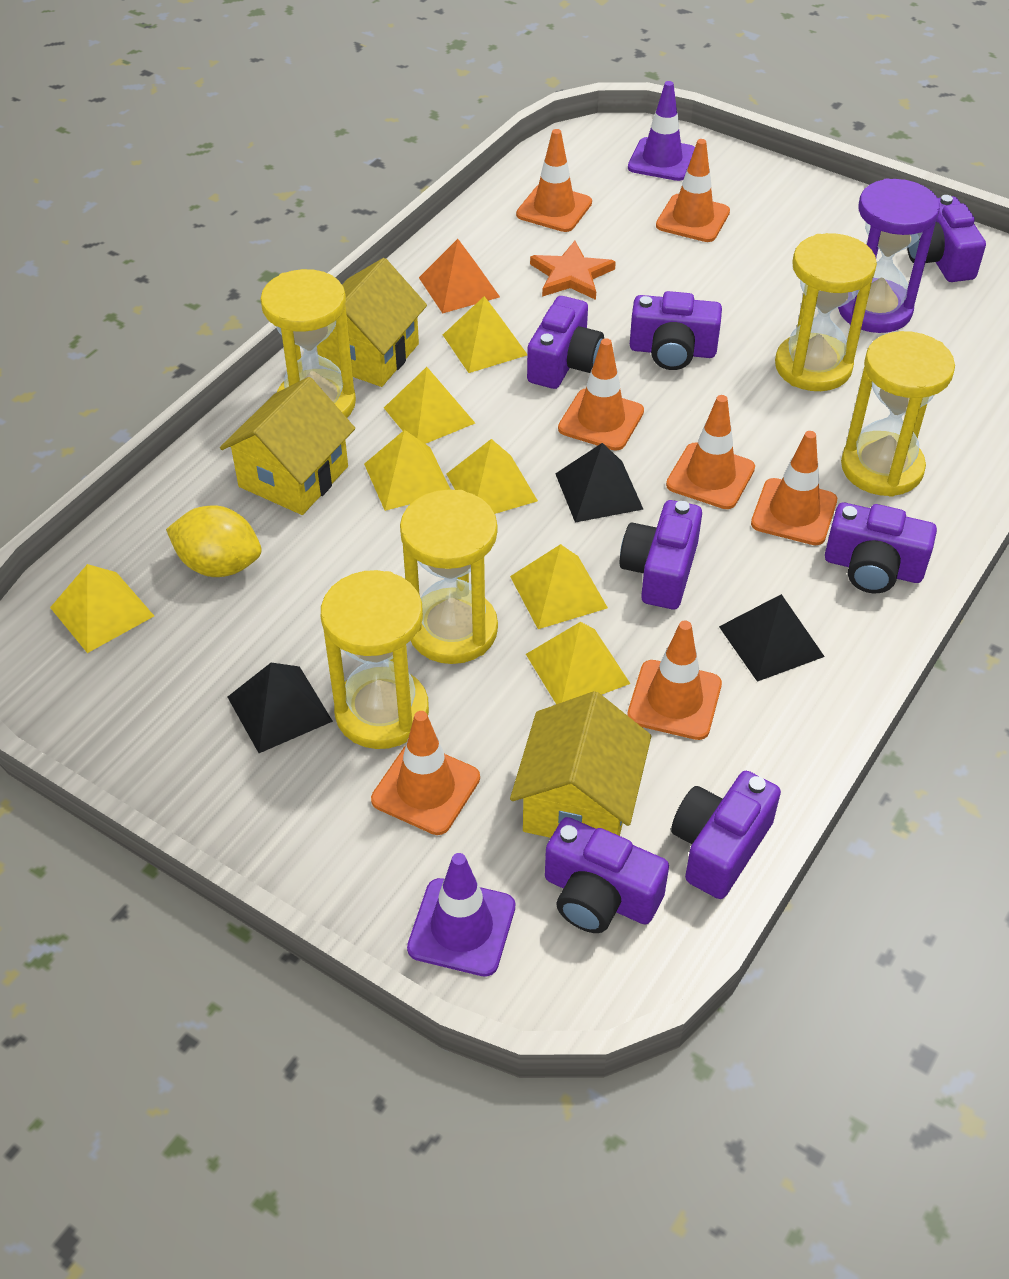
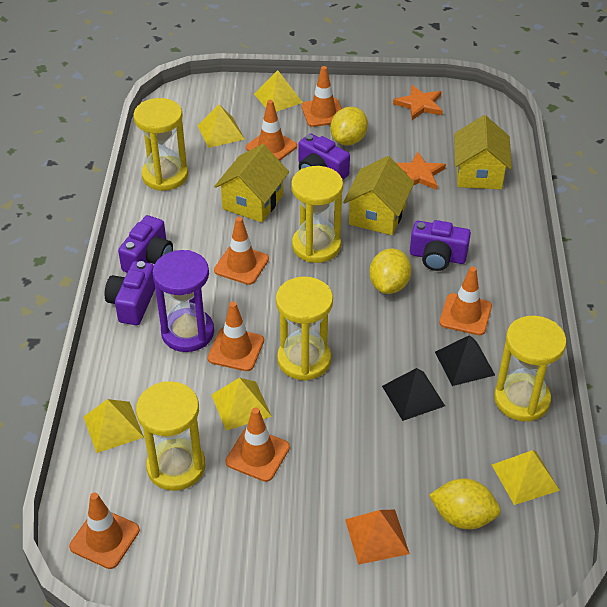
black pyramid: [228,663,333,753] [555,443,644,523] [719,594,825,682] = 3 -> [382,368,445,421] [435,335,495,386] = 2
orange star: [530,241,616,300] = 1 -> [393,85,443,120] [396,152,446,190] = 2
purple camera: [527,296,604,389] [545,817,669,933] [620,500,702,609] [630,291,722,370] [671,771,781,899] [825,502,937,593] [907,195,986,282] = 7 -> [105,261,155,325] [118,215,173,272] [299,133,350,180] [410,220,471,271] = 4
purple traffic cone: [407,853,515,977] [628,81,695,181] = 2 -> none = 0
yellow lemon: [166,505,262,577] = 1 -> [330,107,368,145] [369,248,411,294] [429,479,501,529] = 3
yellow pyramid: [50,564,154,653] [364,430,451,511] [384,367,475,444] [443,296,527,373] [446,439,538,514] [510,544,608,629] [526,622,630,704] = 7 -> [84,399,144,453] [198,104,245,148] [211,378,272,431] [254,70,303,112] [492,450,560,505] = 5

